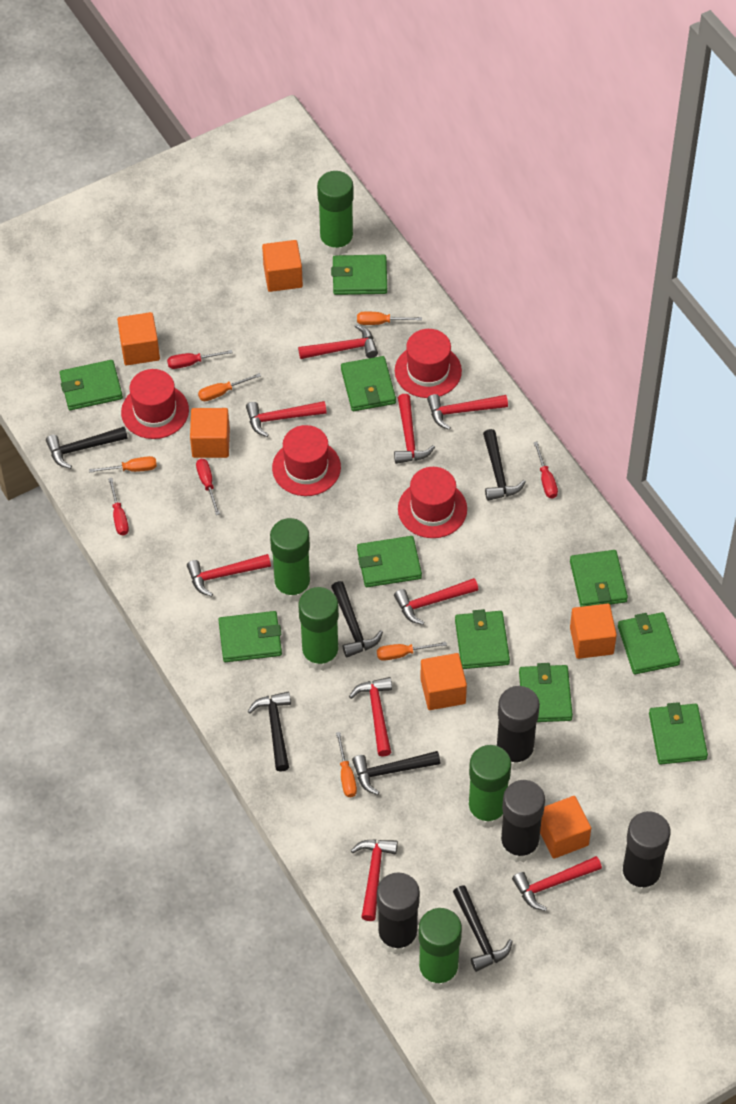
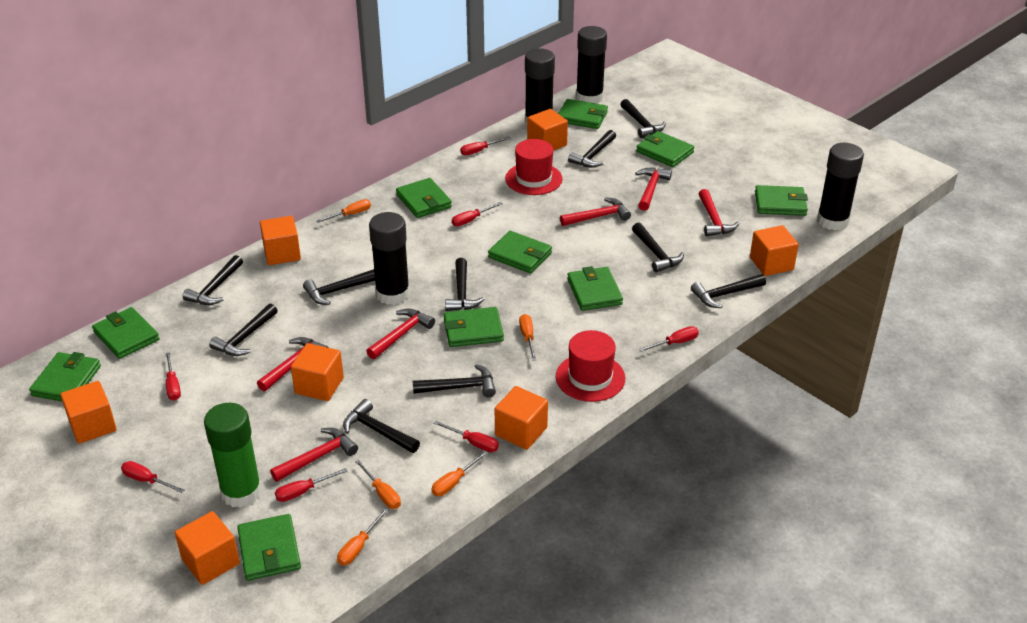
black hammer: [46,427,128,469] [247,692,291,772] [331,581,383,657] [352,751,441,795] [453,885,513,972] [483,429,526,501] = 6 -> [183,255,243,305] [209,303,278,356] [303,269,375,305] [343,399,420,453] [413,364,496,397] [445,258,485,311] [568,130,616,168] [620,99,666,138] [632,223,684,273] [691,274,766,308] = 10
green glue stick: [270,518,311,602] [299,587,339,671] [317,171,354,256] [418,908,462,990] [468,745,511,828] = 5 -> [204,403,262,508] = 1
orange cube: [117,312,160,365] [190,408,230,458] [262,240,303,292] [420,653,467,710] [540,796,591,859] [570,604,617,659] = 6 -> [60,381,117,444] [175,511,240,585] [260,216,301,265] [291,343,344,401] [495,386,548,450] [527,109,568,151] [750,225,799,276] = 7
red hammer: [187,554,271,597] [246,401,327,437] [298,324,378,359] [349,677,392,757] [351,839,398,921] [394,394,435,464] [394,578,479,625] [427,394,508,430] [512,856,602,911] = 9 -> [257,337,329,391] [270,428,358,482] [366,308,435,359] [560,197,631,226] [635,168,672,211] [699,189,739,236] = 6
red hat: [121,369,189,439] [272,425,341,496] [395,329,462,398] [398,467,467,538] = 4 -> [505,139,563,195] [556,330,625,402] = 2
red screwdriver: [108,478,129,535] [167,350,233,369] [196,459,220,515] [534,441,558,498] = 4 -> [121,461,185,493] [166,352,181,401] [275,468,347,502] [434,421,499,452] [452,202,503,226] [460,137,511,155] [639,326,699,352] = 7

